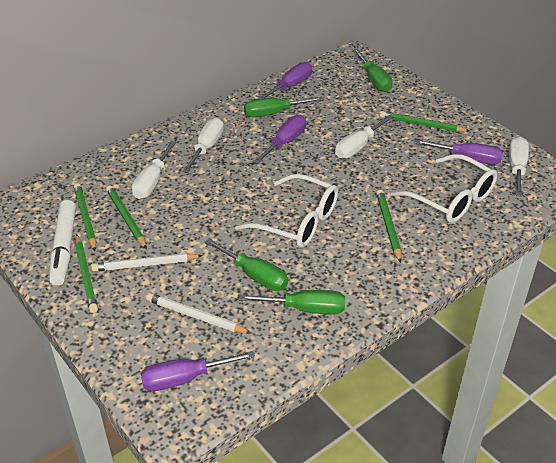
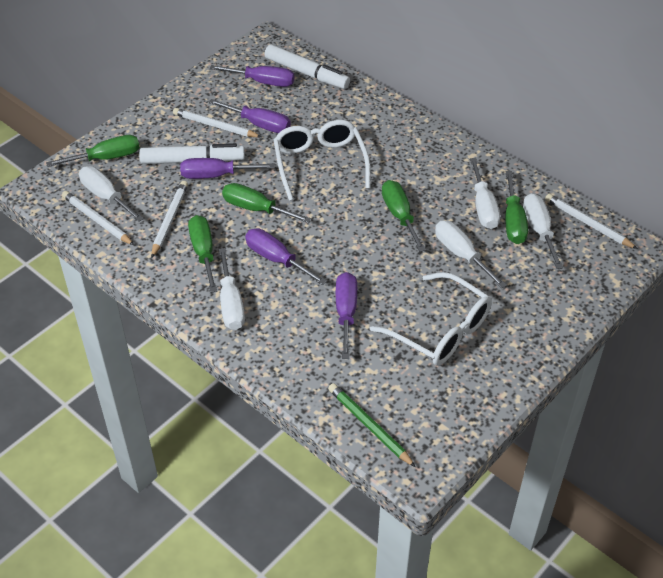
green pencil: [74,183,96,251] [75,234,98,313] [106,185,147,249] [376,189,401,263] [380,111,470,132] = 5 -> [328,383,416,467] = 1
green screwdriver: [205,239,288,291] [239,290,345,314] [244,96,324,117] [353,49,393,92] = 4 -> [46,135,140,167] [188,215,217,293] [222,183,312,223] [382,180,426,252] [505,171,528,244] = 5
purple screwdriver: [141,351,255,391] [253,115,306,164] [257,62,312,99] [415,140,503,165] = 4 -> [180,158,275,179] [208,99,291,133] [210,65,294,87] [245,229,327,285] [336,272,357,359] = 5
white marker: [49,200,76,286] = 1 -> [139,143,245,164] [264,45,350,89] = 2
white pencil: [91,253,203,272] [146,293,252,334] = 2 -> [62,191,134,245] [151,181,188,258] [173,108,261,137] [545,194,638,249] = 4
white screwdriver: [132,141,176,199] [182,118,224,173] [335,115,393,159] [509,137,529,196] = 4 -> [79,166,144,222] [219,248,245,330] [435,221,507,289] [470,158,500,229] [523,193,563,269] = 5

